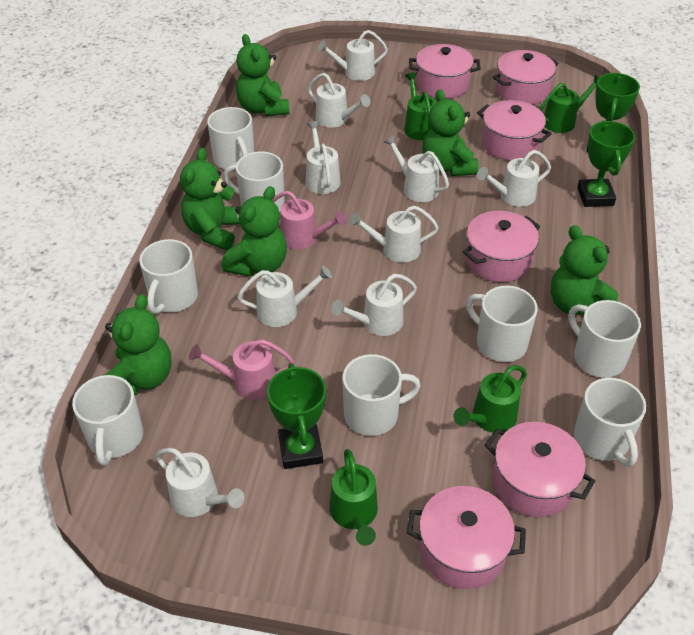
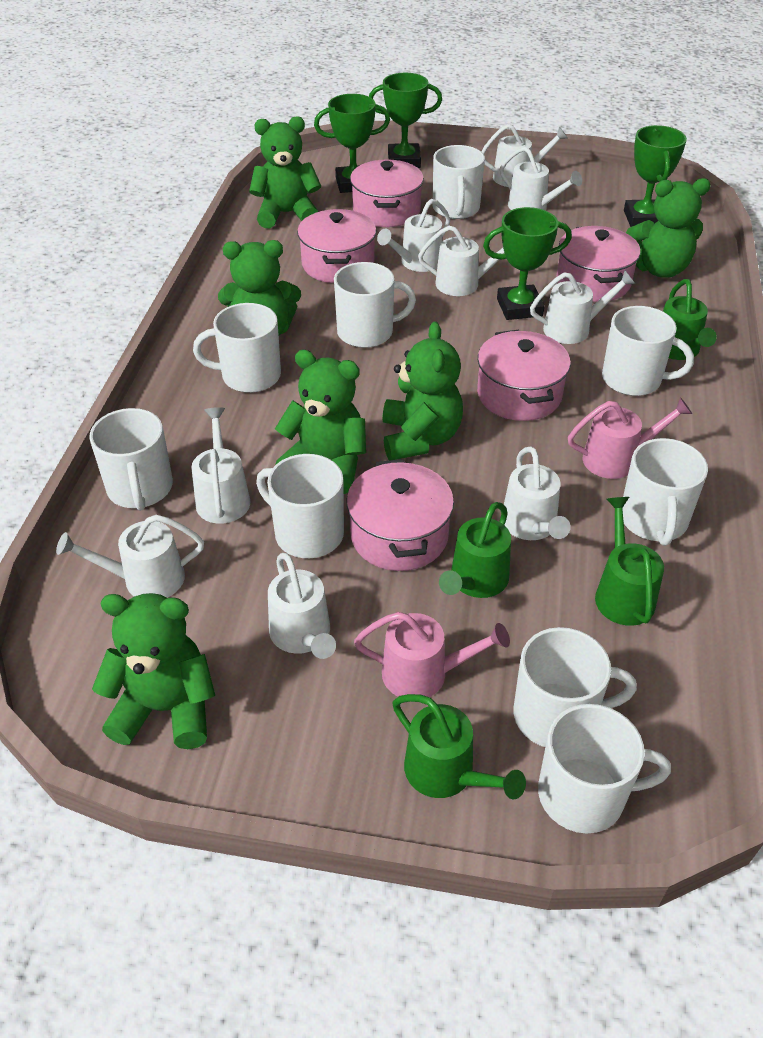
green trophy: [267,363,326,469] [577,121,635,207] [586,73,640,152] = 3 -> [314,94,390,193] [369,73,442,168] [483,207,572,320] [624,125,687,227] = 4
pink pot: [407,486,526,589] [409,44,481,99] [463,211,540,282] [477,100,552,161] [485,422,595,517] [493,50,559,105] = 6 -> [297,209,376,283] [346,459,454,571] [350,159,424,227] [477,330,571,421] [556,226,640,302] = 5
white mug: [72,375,143,466] [139,239,198,314] [207,107,254,170] [224,151,285,212] [343,354,421,436] [466,286,538,362] [569,300,641,378] [574,378,646,467] = 8 -> [89,408,173,511] [193,303,281,393] [256,454,344,558] [334,262,416,348] [432,145,485,219] [514,627,637,747] [538,704,671,833] [602,306,694,396] [622,438,708,546] = 9

